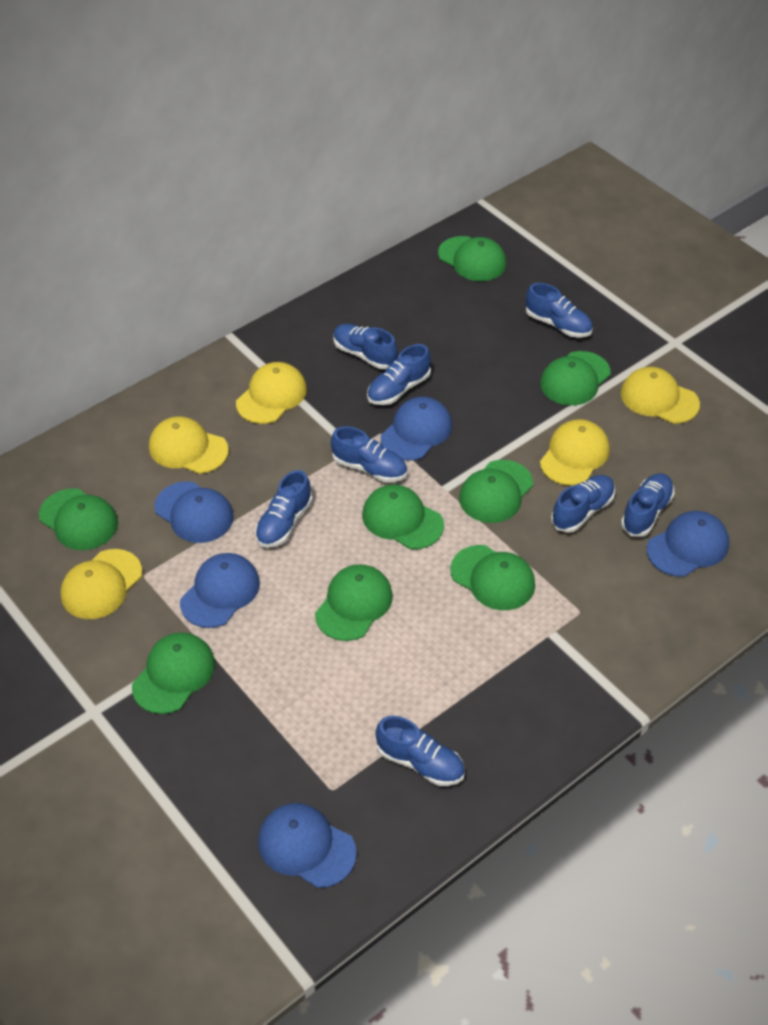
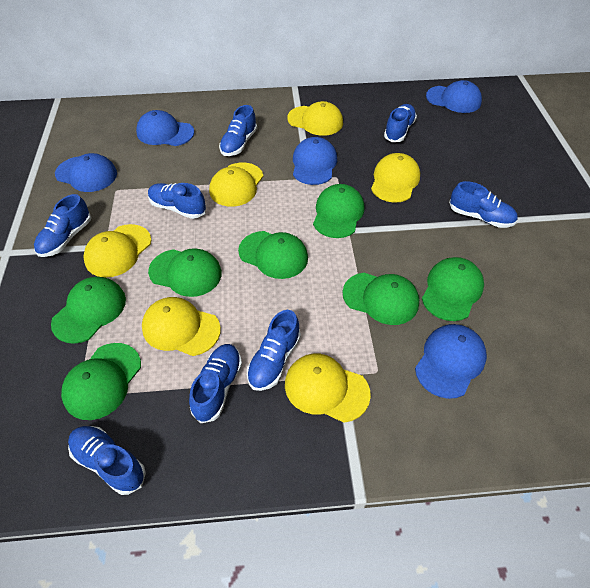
green cap: [39,488,118,550] [132,632,215,714] [315,564,393,641] [362,484,444,549] [438,236,506,281] [450,545,535,610] [459,460,533,523] [540,351,611,406] = 8 -> [51,277,126,344] [61,343,141,420] [148,248,222,297] [238,231,308,279] [313,184,364,238] [343,273,419,325] [422,257,484,321] = 7
yellow cap: [60,549,142,619] [149,416,229,474] [236,362,307,424] [540,419,610,486] [621,367,700,424] = 5 -> [83,224,151,277] [142,297,221,356] [209,163,263,207] [285,353,371,423] [287,101,343,136] [371,153,420,203] = 6

